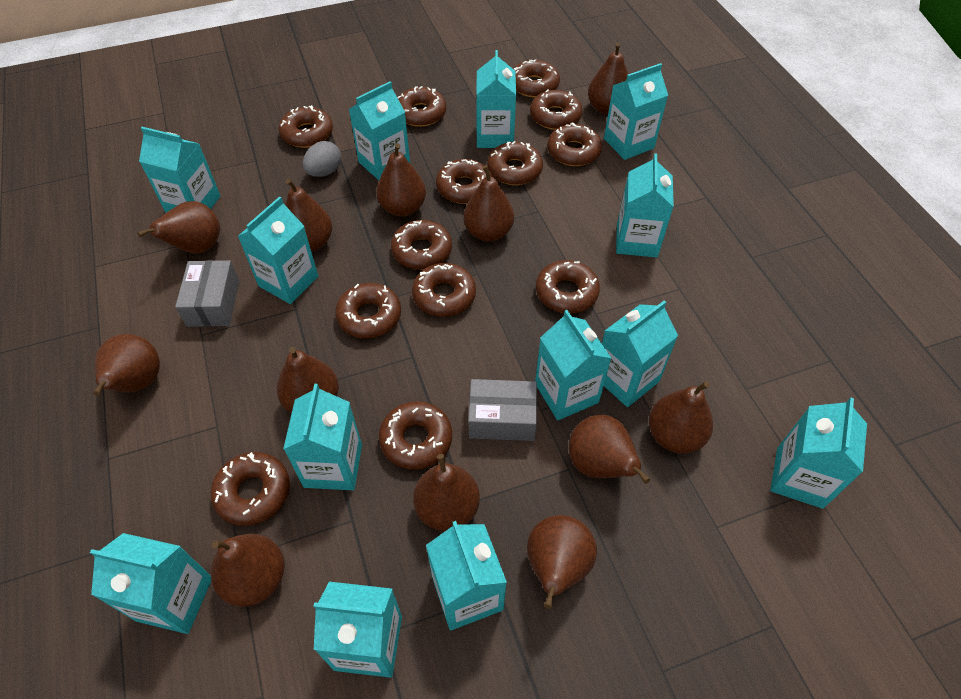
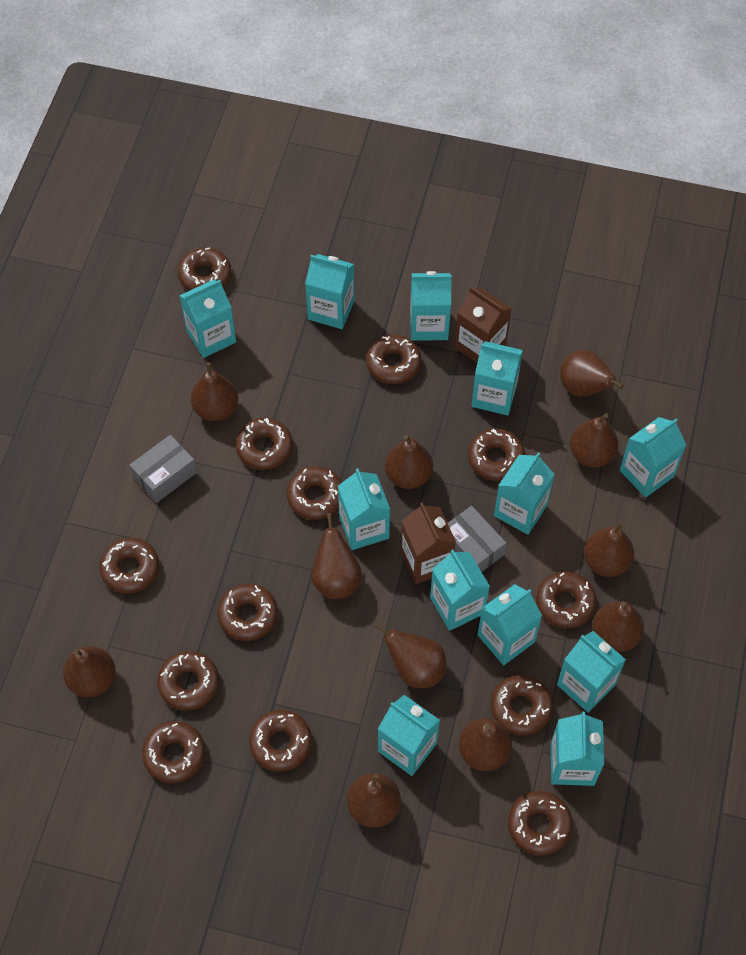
brown carton: none = 0 -> [401,503,456,584] [455,287,512,363] = 2
brown pear: [93,334,160,396] [137,201,220,253] [211,534,285,607] [277,347,339,413] [285,179,332,252] [376,143,426,217] [413,454,480,531] [463,165,514,242] [527,515,597,609] [569,415,650,484] [588,42,628,115] [649,381,713,454] = 12 -> [63,646,116,697] [191,362,238,421] [311,513,362,599] [347,773,401,828] [375,623,447,688] [385,435,433,489] [459,718,512,771] [560,350,624,397] [570,413,619,467] [584,521,634,577] [592,602,644,652] = 11
grey egg: [303,141,341,177] = 1 -> none = 0
turquoise carton: [90,533,211,634] [139,127,220,213] [238,196,318,304] [283,384,362,490] [314,582,402,678] [349,81,410,180] [426,521,507,631] [476,50,516,148] [535,310,612,420] [602,300,678,407] [604,63,668,160] [616,153,674,258] [770,398,867,509] = 13 -> [179,280,236,358] [305,254,354,329] [338,468,390,550] [378,695,440,776] [410,271,452,340] [430,550,490,631] [471,341,523,416] [478,584,542,665] [494,452,555,535] [551,712,604,786] [557,631,626,712] [620,417,686,498] = 12

